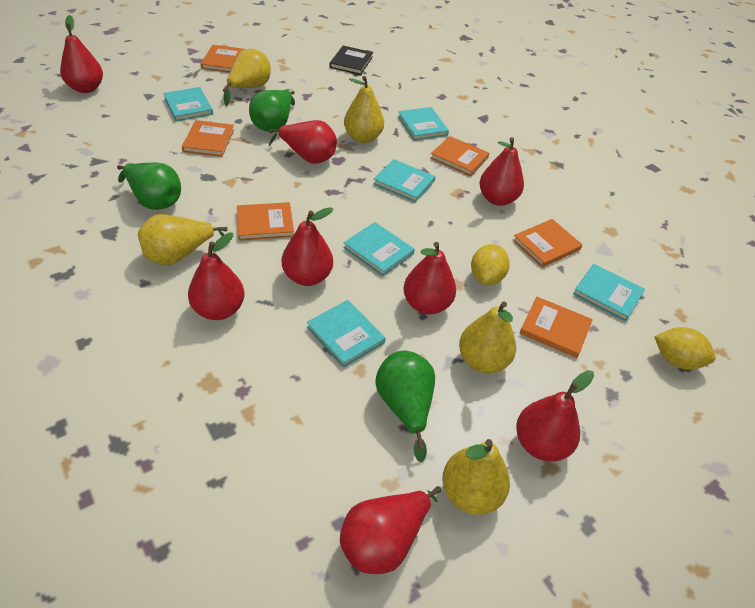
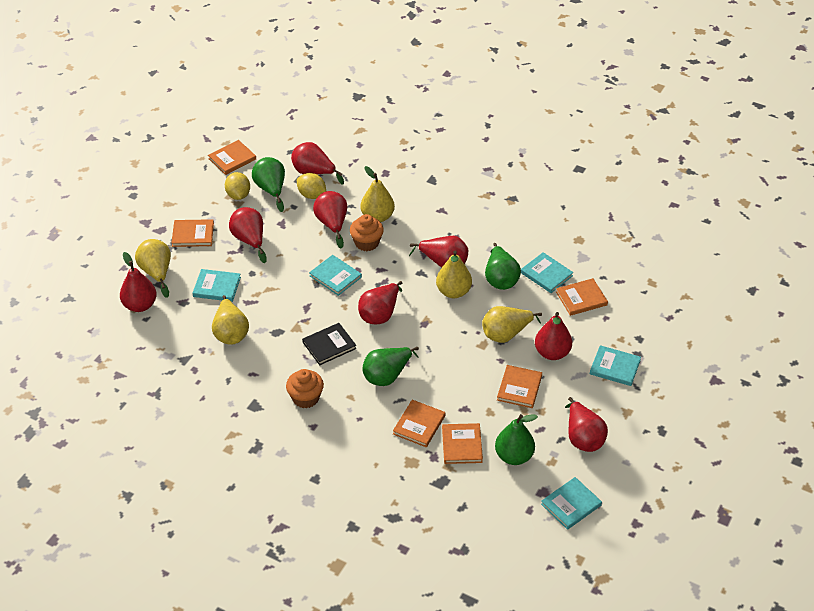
green pear: [117,163,181,210] [249,90,295,132] [375,351,435,462] = 3 -> [252,157,285,212] [362,347,419,386] [485,243,521,290] [495,414,538,465] = 4
orange cupcake: none = 0 -> [286,369,324,408] [350,214,384,251] = 2
turquoise book: [163,87,213,121] [307,300,386,368] [343,222,414,276] [373,159,436,202] [398,107,449,141] [573,264,645,321] = 6 -> [192,269,241,302] [309,255,362,296] [521,252,574,293] [541,477,602,530] [590,345,641,386] = 5

